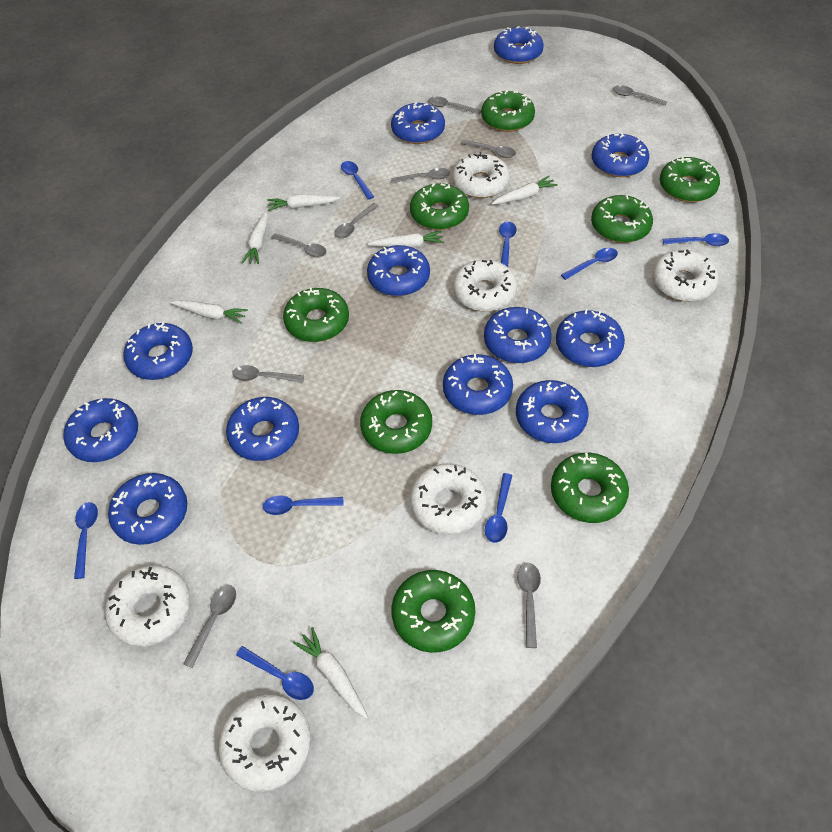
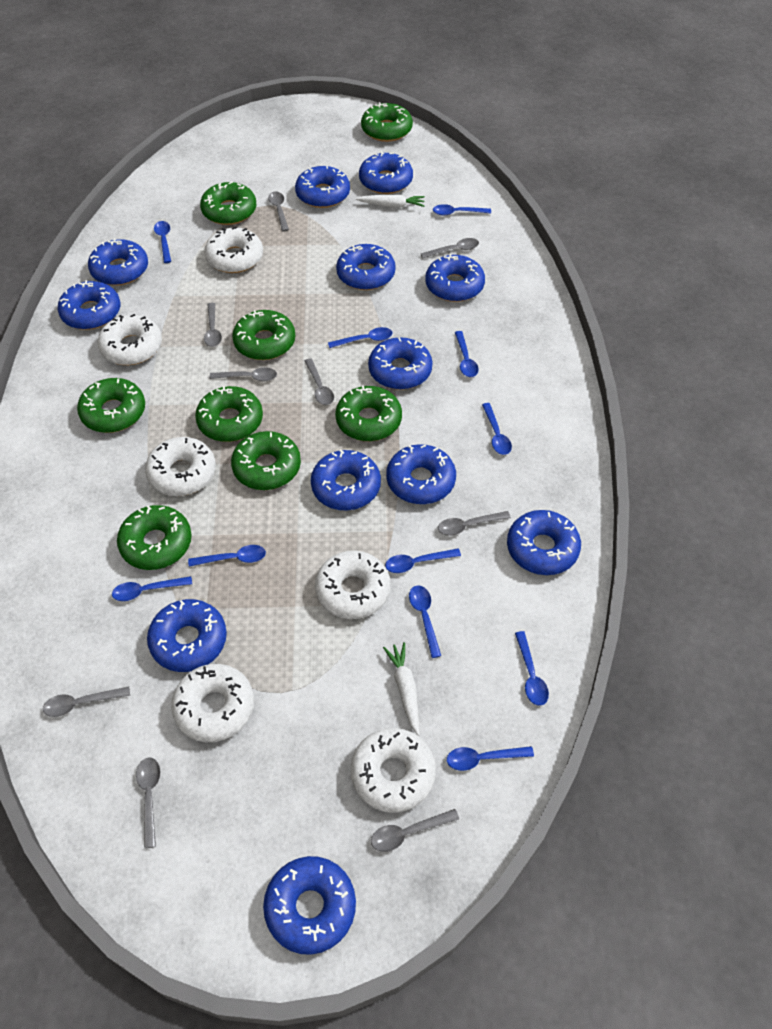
blue spoon: [74,502,98,579] [236,646,314,700] [263,496,344,515] [341,161,374,200] [485,473,513,543] [499,222,517,267] [561,248,618,280] [663,233,729,246] = 8 -> [112,576,192,601] [154,221,171,263] [188,545,266,567] [328,327,392,348] [385,548,461,573] [409,586,441,658] [433,204,491,215] [447,746,534,771] [455,331,479,377] [482,403,512,455] [515,631,549,706] = 11
white carrot: [170,300,248,323] [242,211,268,264] [267,194,340,211] [293,627,368,719] [368,231,444,248] [491,176,558,205] = 6 -> [356,195,425,208] [383,642,420,736] = 2

